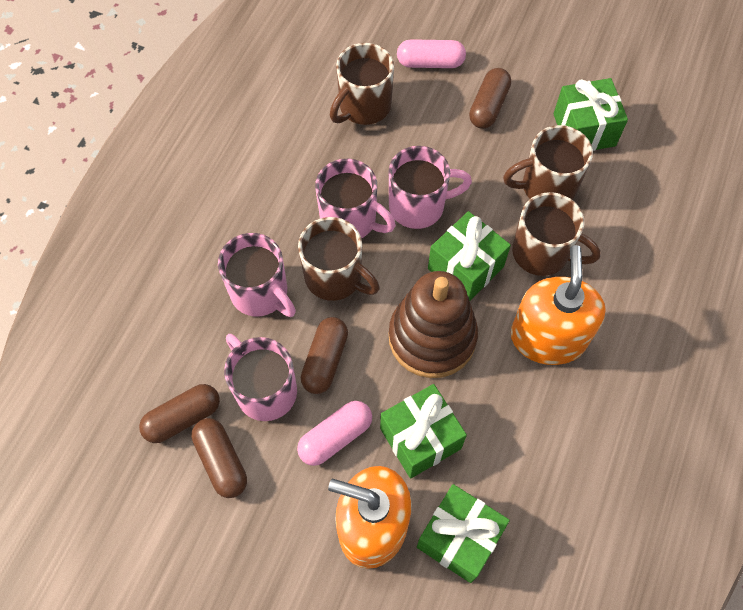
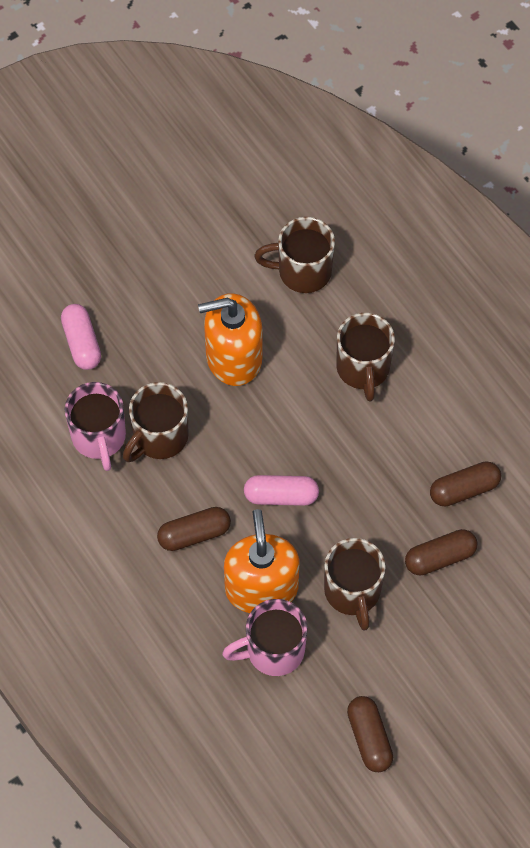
brown stacking toy: [389,271,478,378] = 1 -> none = 0
green gift: [380,384,467,478] [417,484,510,583] [428,211,511,301] [553,78,628,151] = 4 -> none = 0
pink mug: [218,233,296,317] [224,334,297,421] [315,159,396,238] [389,146,472,229] = 4 -> [65,382,126,471] [222,599,307,676] = 2

